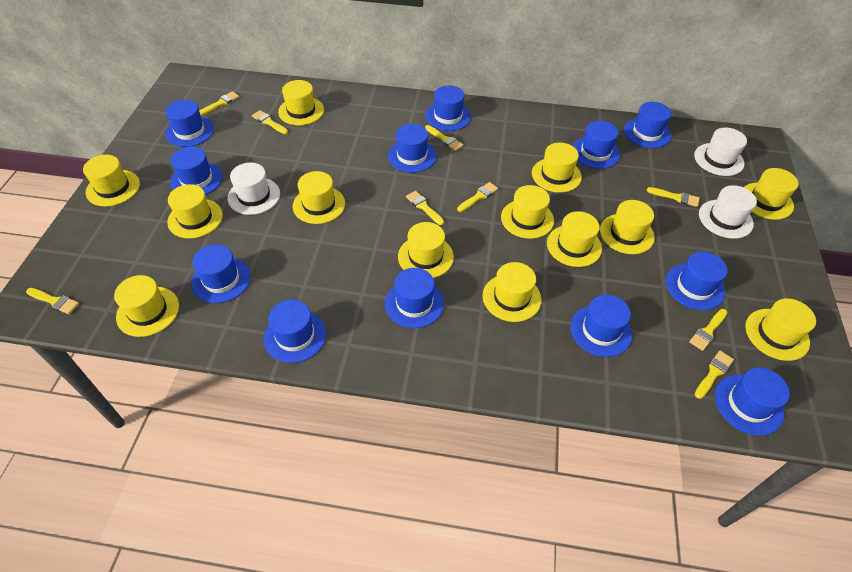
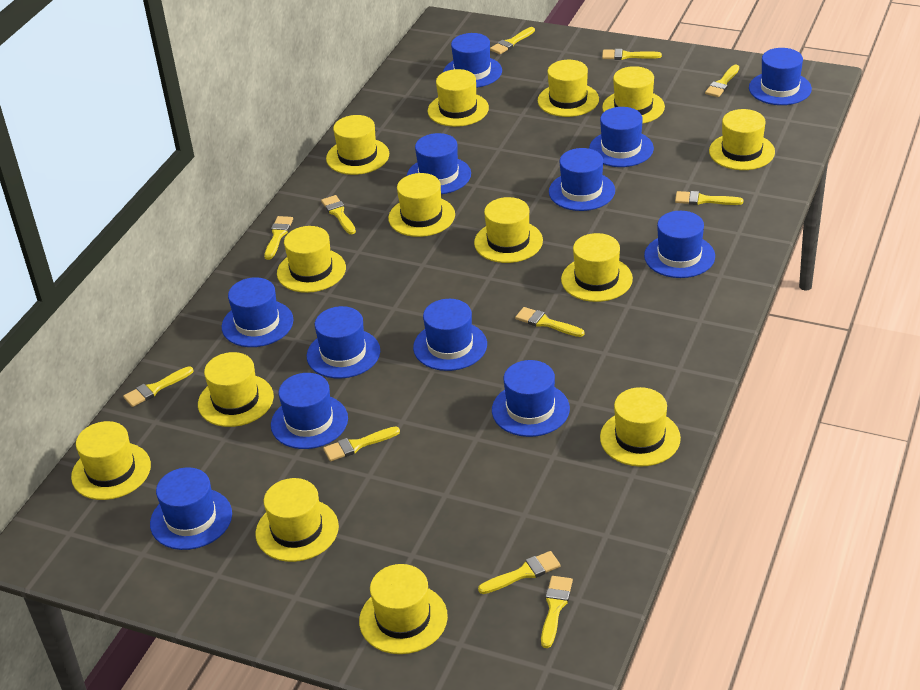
white hat: [228,163,280,215] [694,128,747,176] [699,185,757,239] = 3 -> none = 0
yellow brush: [26,288,79,314] [199,91,239,116] [252,110,288,134] [406,191,444,225] [425,125,463,151] [457,182,498,212] [647,187,700,207] [689,309,728,351] [695,351,734,399] = 9 -> [123,366,194,407] [264,216,293,260] [321,195,356,234] [323,426,400,461] [478,551,561,594] [490,27,535,54] [515,307,585,337] [541,576,573,648] [602,49,662,60] [675,191,743,205] [705,65,739,97] = 11
yellow hat: [83,155,140,206] [114,275,179,337] [167,184,223,239] [278,80,324,125] [293,171,345,224] [398,222,454,278] [483,262,542,322] [501,185,554,239] [532,143,582,193] [547,211,602,267] [600,200,655,254] [744,168,799,220] [745,298,816,361] = 13 -> [71,421,151,500] [198,352,274,427] [256,478,339,562] [277,226,346,293] [326,115,389,175] [359,564,448,654] [388,173,455,237] [428,69,489,127] [474,197,543,263] [538,60,599,117] [561,233,633,302] [600,387,681,467] [602,66,665,124] [709,109,775,170] = 14

